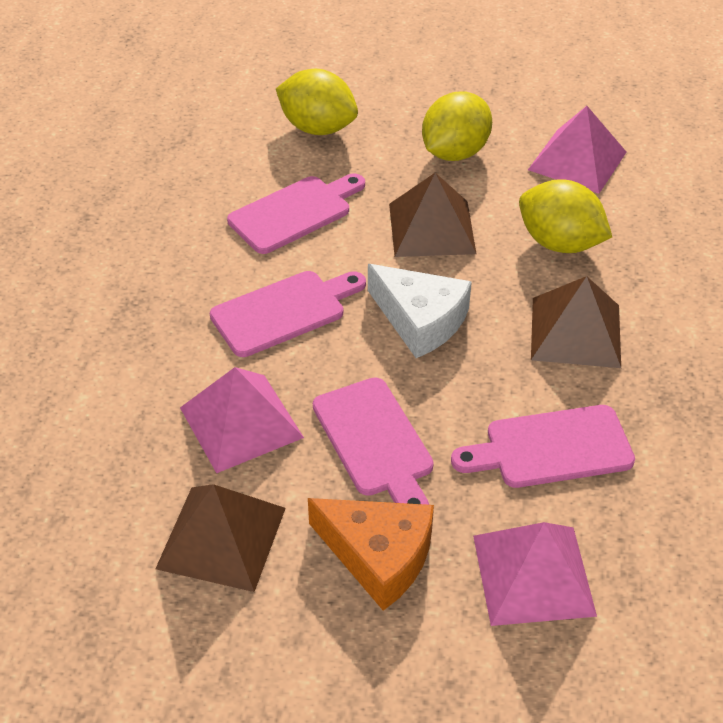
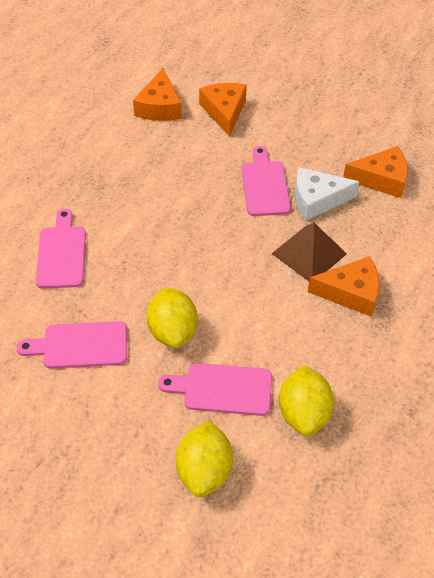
brown pyramid: [156,484,286,592] [389,173,476,257] [531,276,621,368] = 3 -> [271,223,347,281] = 1
orange cheese: [308,498,434,611] = 1 -> [133,68,182,121] [199,83,247,137] [308,256,379,317] [343,146,408,198] = 4
pink pyramid: [180,367,304,473] [473,522,597,626] [528,106,626,194] = 3 -> none = 0

